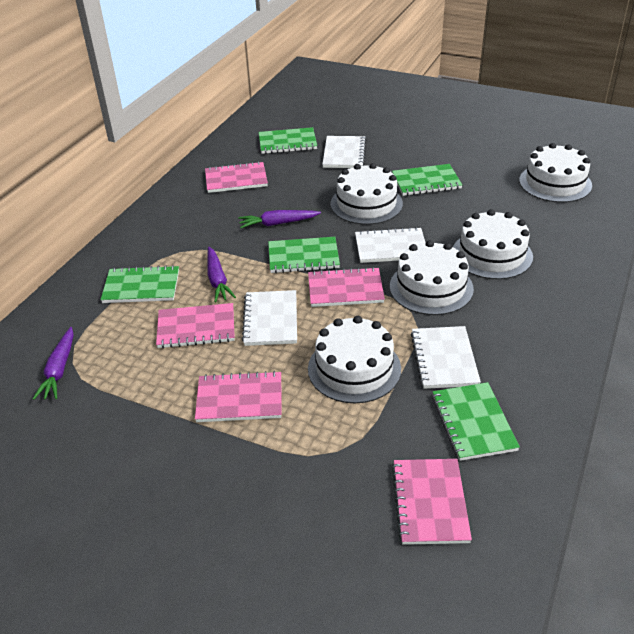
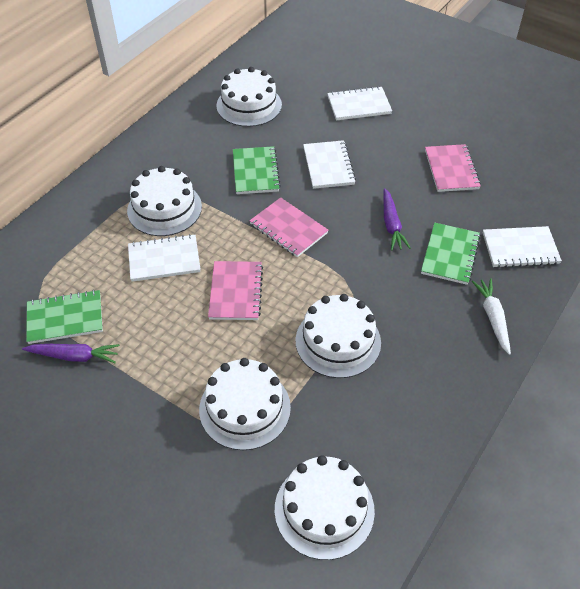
green notebook: [101,265,179,303] [259,127,317,154] [268,237,340,273] [392,164,462,196] [432,382,520,461] = 5 -> [26,290,103,344] [233,146,281,194] [421,222,480,285] = 3
pink notebook: [156,303,235,348] [195,371,282,422] [205,161,268,193] [308,267,385,307] [392,459,472,545] = 5 -> [208,261,263,320] [249,197,328,257] [425,144,481,192] = 3
purple carrot: [33,327,74,400] [207,247,236,302] [238,210,321,228] = 3 -> [22,344,120,363] [383,188,411,250] = 2
white carrot: none = 0 -> [472,278,511,355] = 1

